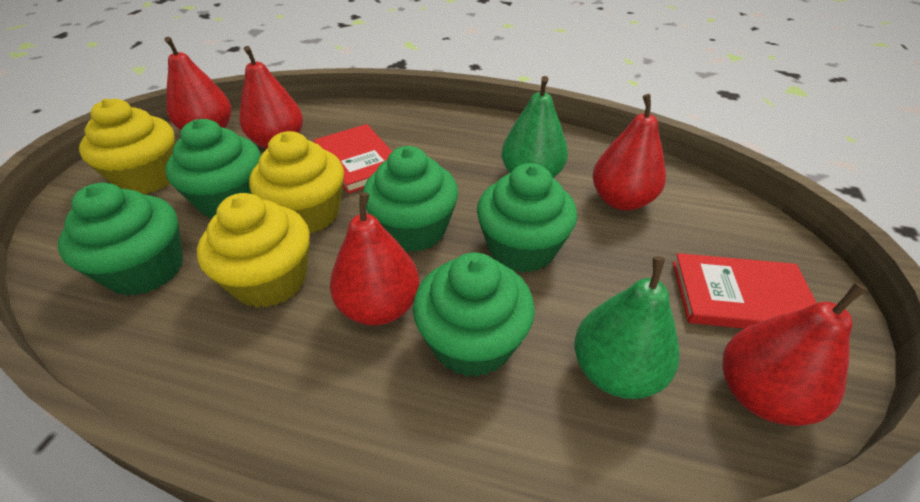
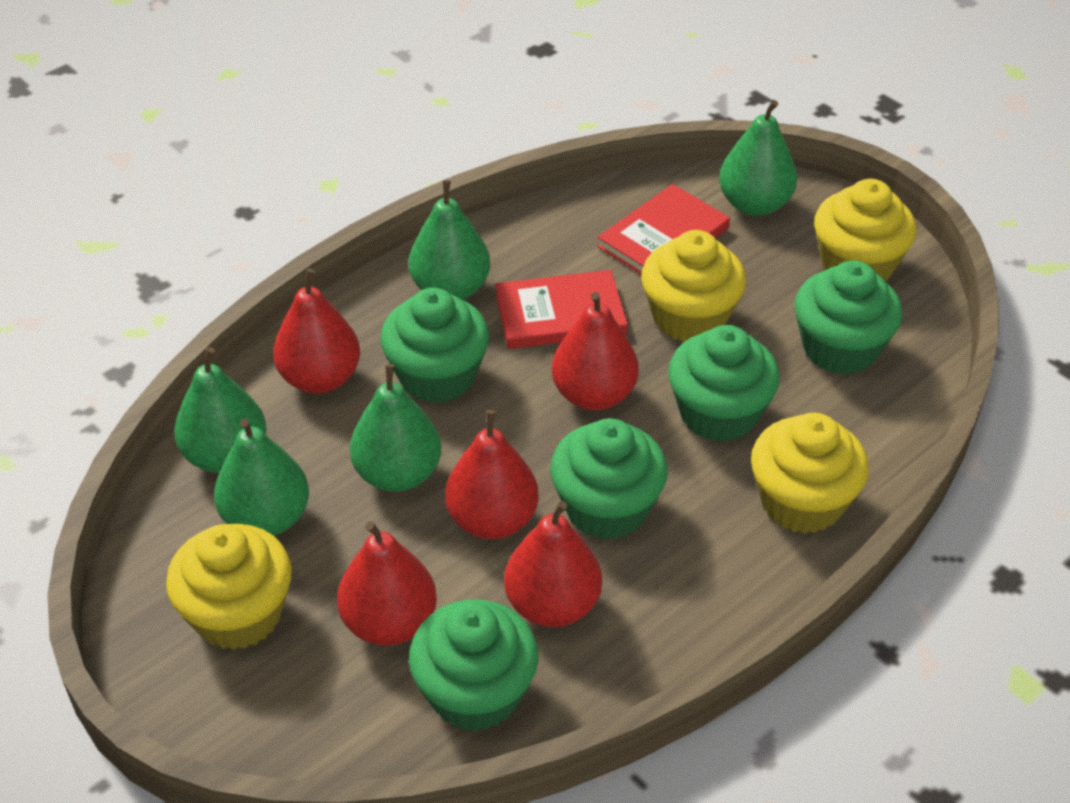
green pear: [502,76,568,178] [575,256,680,399] = 2 -> [174,347,267,473] [214,418,309,536] [350,364,441,492] [409,180,490,300] [719,100,797,216] = 5
yellow cupcake: [79,99,176,194] [197,193,310,308] [249,131,344,233] = 3 -> [166,524,292,650] [641,230,746,342] [751,413,869,534] [814,179,916,281] = 4

